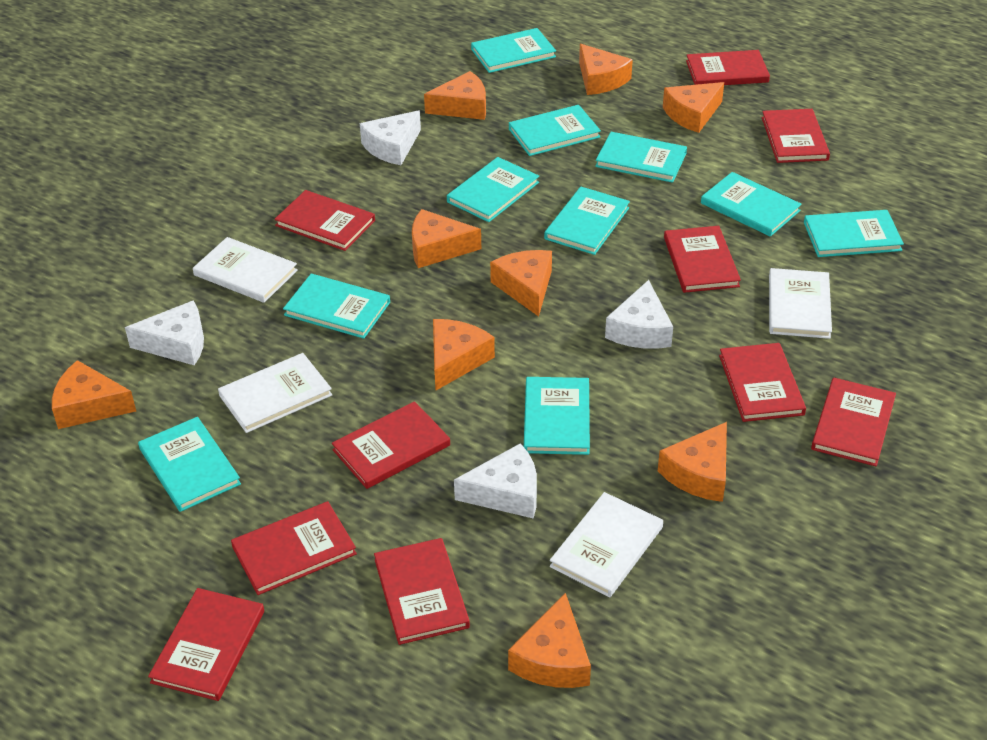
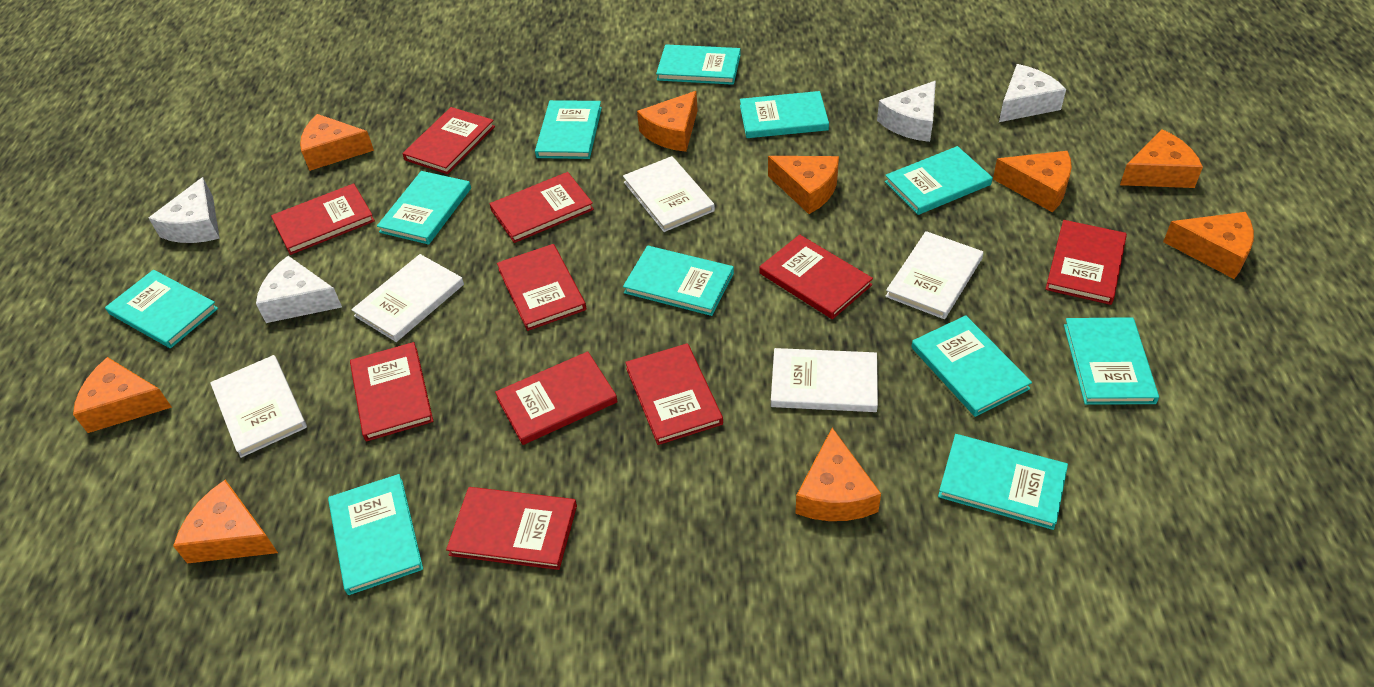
turquoise book: [138,417,241,512] [283,274,390,339] [447,157,539,222] [471,28,556,73] [509,105,601,156] [524,377,590,455] [544,187,630,255] [595,132,687,183] [701,172,802,237] [804,210,904,257] = 10 -> [105,270,218,348] [328,474,423,595] [377,171,471,245] [535,100,602,159] [623,246,734,316] [656,44,741,85] [740,91,829,138] [885,146,993,215] [911,315,1032,417] [938,434,1068,530] [1064,317,1159,405] = 11
white book: [193,237,298,303] [218,353,332,433] [550,492,663,597] [769,268,832,339] = 4 -> [210,355,307,458] [351,254,464,342] [623,156,715,232] [771,348,878,412] [885,231,983,319] = 5

